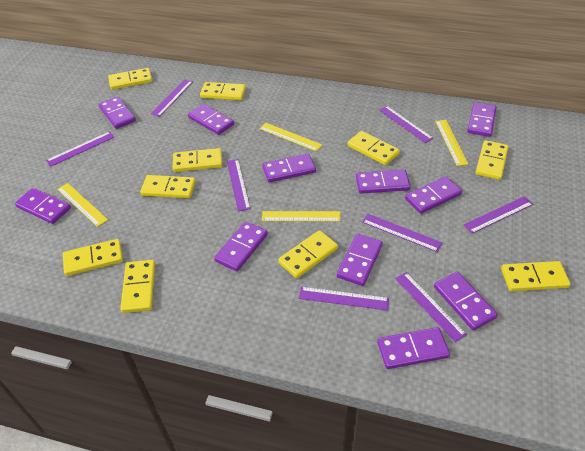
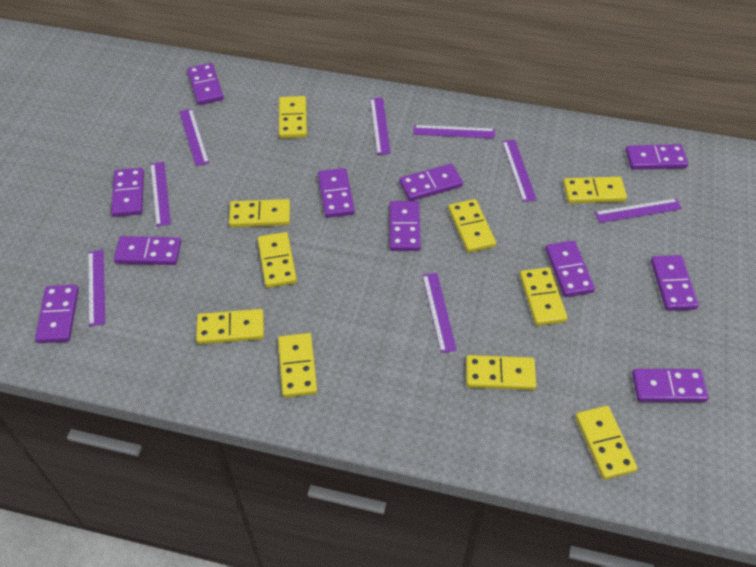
yellow ruler: [57,183,108,227] [259,123,322,152] [262,211,341,221] [435,120,468,166] = 4 -> none = 0

